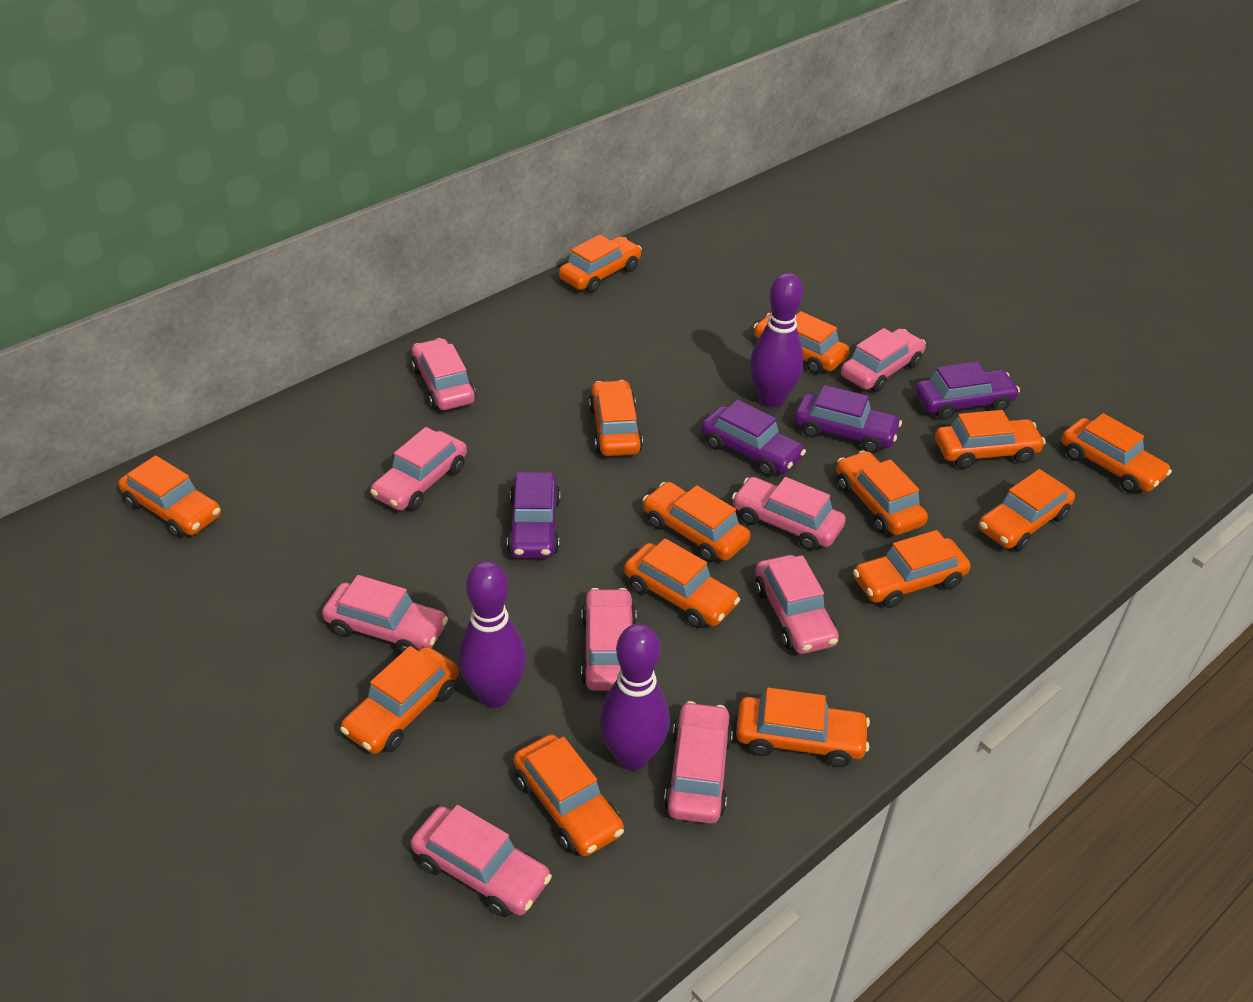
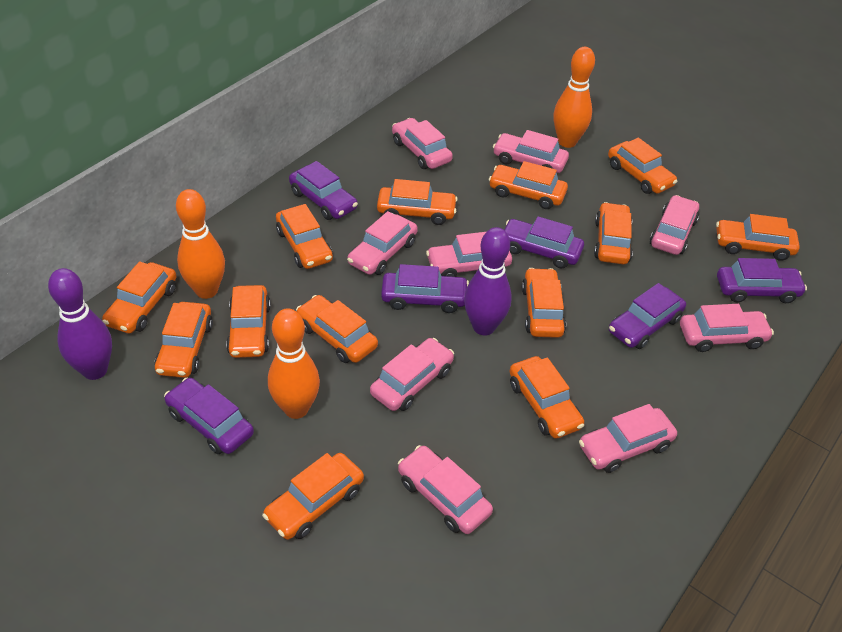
orange bowling pin: none = 0 -> [176,189,225,299] [268,308,320,419] [553,47,595,148] = 3
orange car: [119,455,221,538] [340,646,459,754] [514,734,624,856] [559,235,642,293] [589,380,643,456] [624,538,740,628] [643,482,750,562] [736,688,870,767] [754,311,849,374] [836,451,928,535] [853,530,970,608] [935,410,1046,469] [979,469,1075,551] [1061,413,1172,493] = 14 -> [102,261,177,334] [155,302,213,378] [226,285,271,358] [262,453,364,540] [276,204,333,269] [296,295,378,363] [377,179,458,225] [489,161,568,209] [509,356,584,439] [522,268,566,338] [594,202,633,264] [608,138,678,194] [716,214,800,261] = 13
purple bowling pin: [458,561,526,708] [599,623,670,771] [750,273,804,408] = 3 -> [48,268,112,380] [464,227,512,336] = 2
purple car: [507,472,560,558] [701,400,806,476] [794,385,902,453] [915,362,1020,420] = 4 -> [164,378,254,454] [289,161,358,220] [381,264,469,313] [504,216,584,268] [609,283,686,349] [717,258,807,303] = 6

